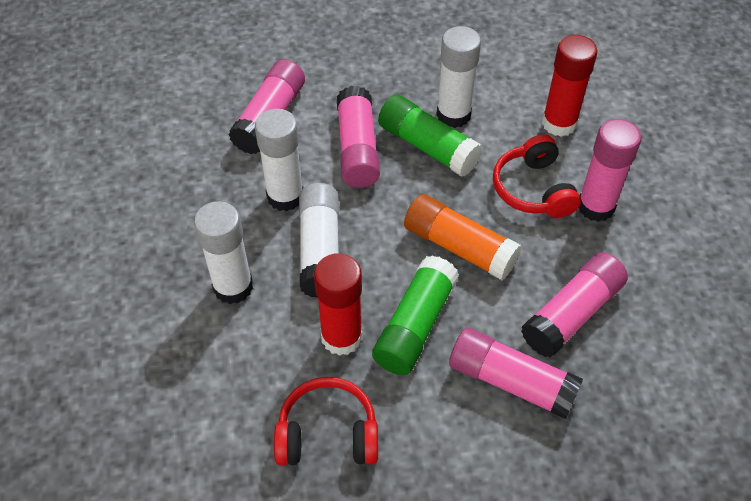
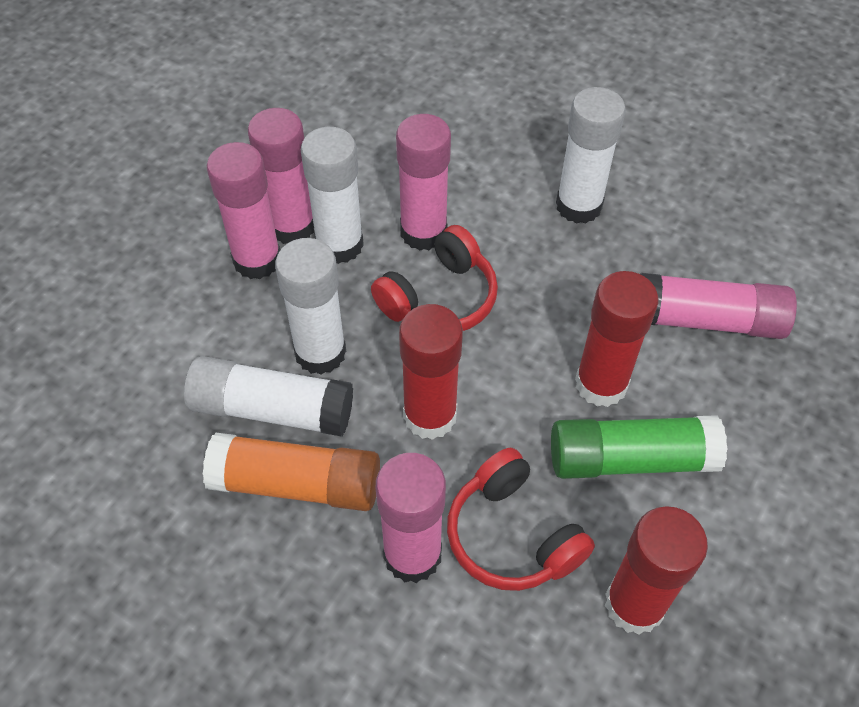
green glue stick: [372,255,459,375] [378,95,482,177] = 2 -> [551,415,728,479] = 1
red glue stick: [314,253,362,356] [542,35,598,137] = 2 -> [399,304,463,440] [575,271,658,407] [605,506,708,635] = 3

